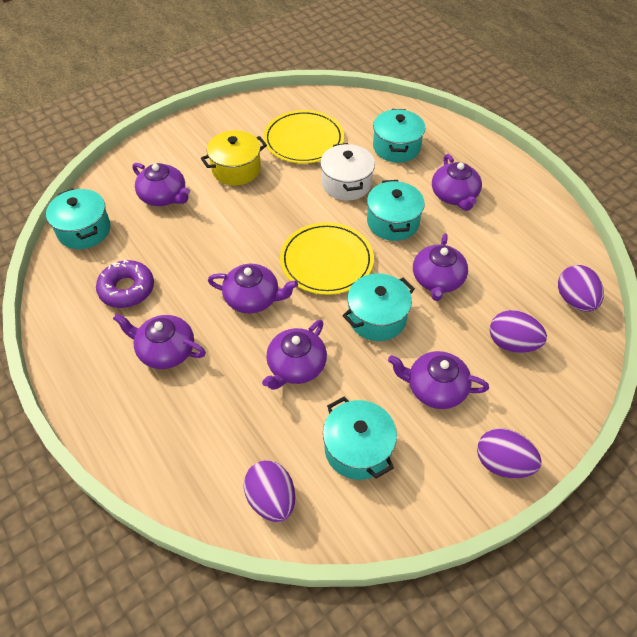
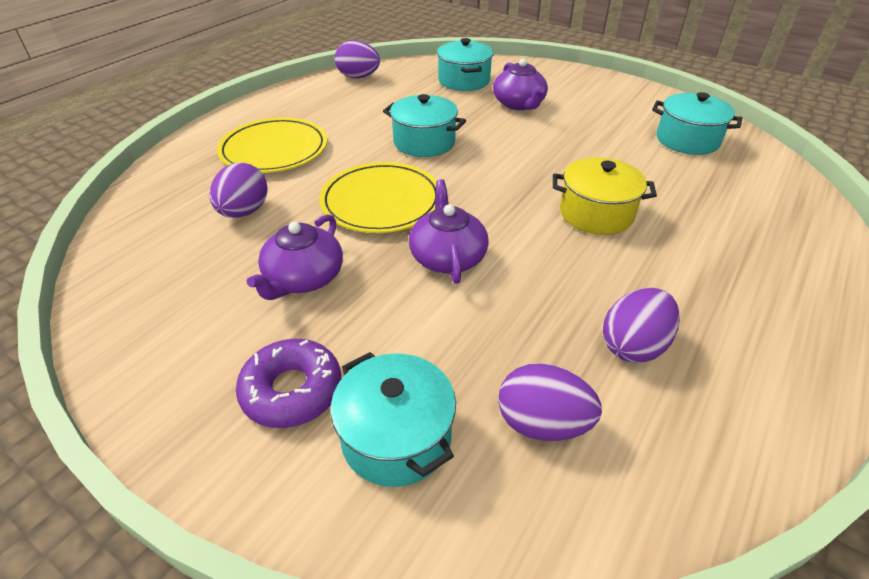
purple teapot: [113,313,206,369] [132,163,190,206] [208,264,298,313] [262,320,327,390] [388,351,489,409] [413,234,468,301] [432,154,482,211] = 7 -> [247,214,343,300] [409,179,489,284] [493,59,548,110] = 3
turquoise pot: [46,188,111,249] [323,397,397,480] [342,273,415,341] [367,180,425,241] [373,109,425,163] = 5 -> [331,352,456,487] [383,94,466,157] [437,38,494,91] [652,92,742,155] = 4
white pot: [320,143,375,201] = 1 -> none = 0

